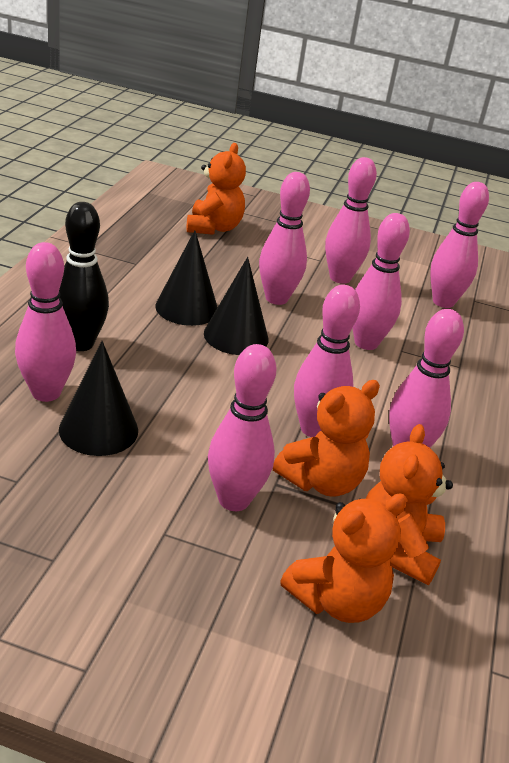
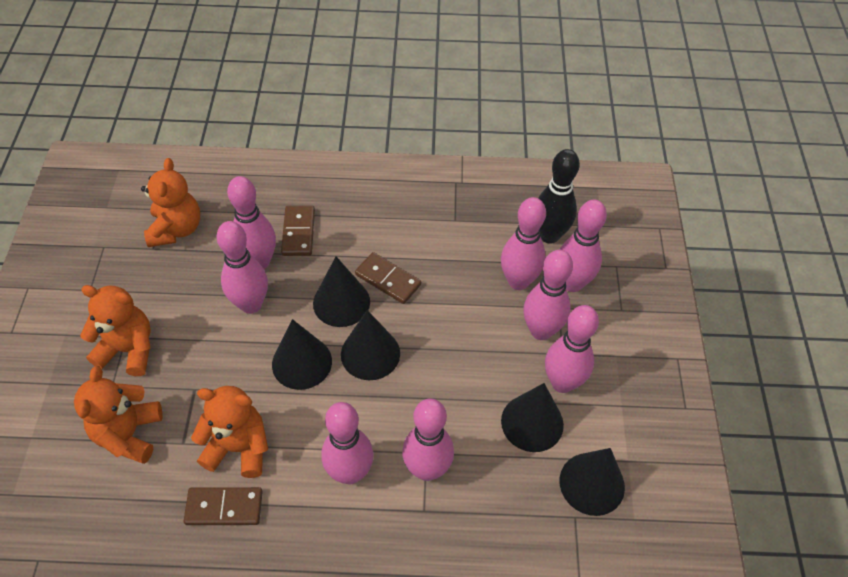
black cone: [59,341,138,456] [155,230,218,326] [204,257,269,355] = 3 -> [272,319,332,390] [313,257,370,327] [341,310,400,380] [501,383,564,452] [560,448,625,516] = 5
brown domino: none = 0 -> [184,487,263,525] [281,206,315,256] [355,252,421,304] = 3

